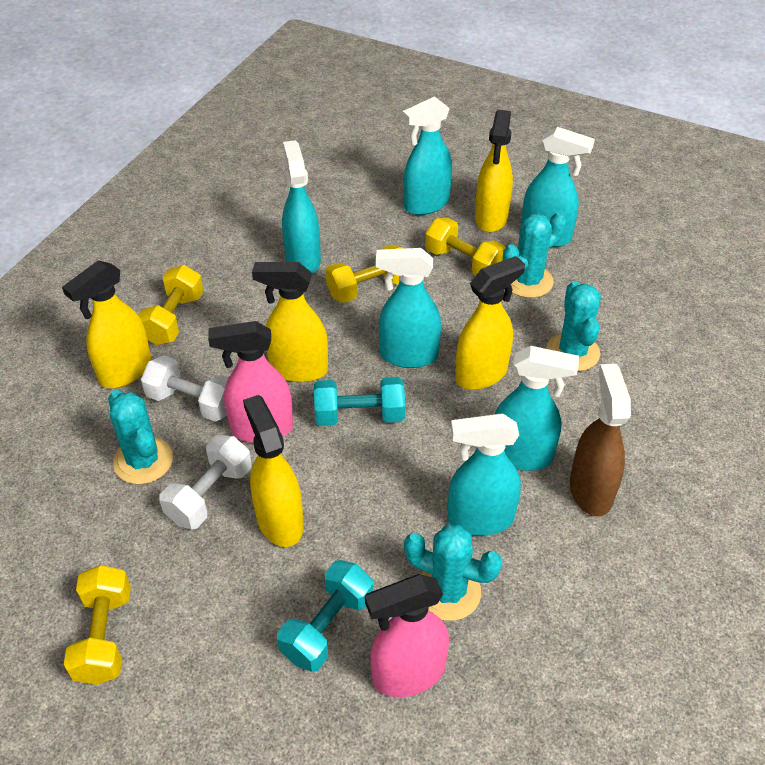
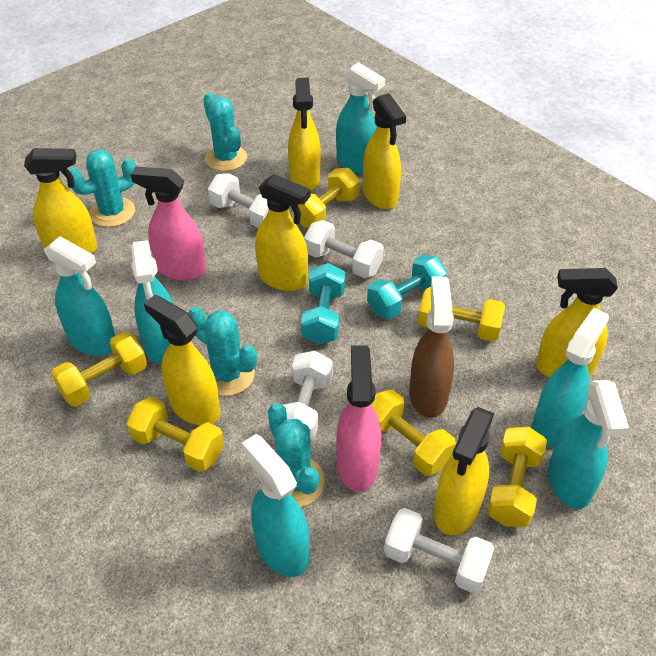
white dumbbell: [141,355,229,422] [159,435,251,529] = 2 -> [208,173,269,228] [283,351,333,440] [304,220,384,278] [384,508,494,594] = 4
yellow dumbbell: [64,565,131,685] [138,265,204,345] [326,245,403,303] [425,217,505,275] = 4 -> [51,332,147,407] [126,396,224,472] [298,168,360,228] [371,390,456,476] [418,287,505,342] [487,427,547,527] = 6
yellow spray bottle: [62,260,152,388] [243,395,304,547] [252,262,328,382] [455,256,525,390] [475,110,513,232] = 5 -> [24,148,97,254] [144,295,220,425] [255,174,310,291] [288,78,321,191] [363,93,406,209] [434,407,494,535] [536,268,618,378] = 7

